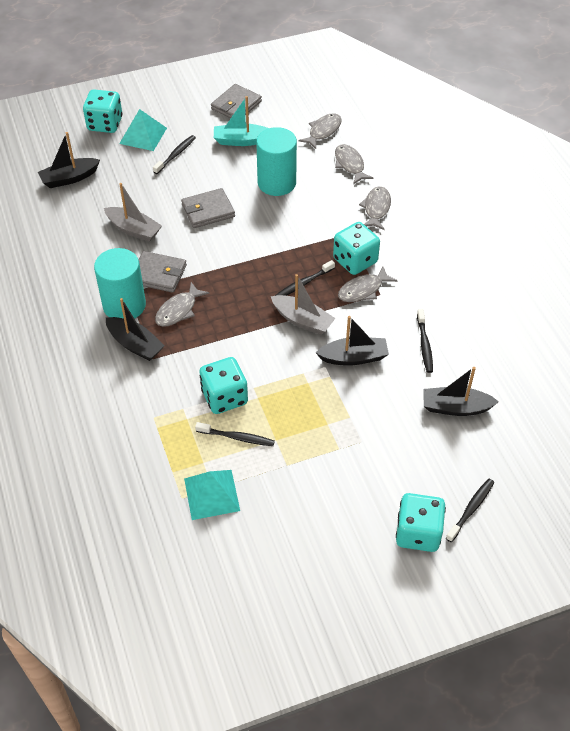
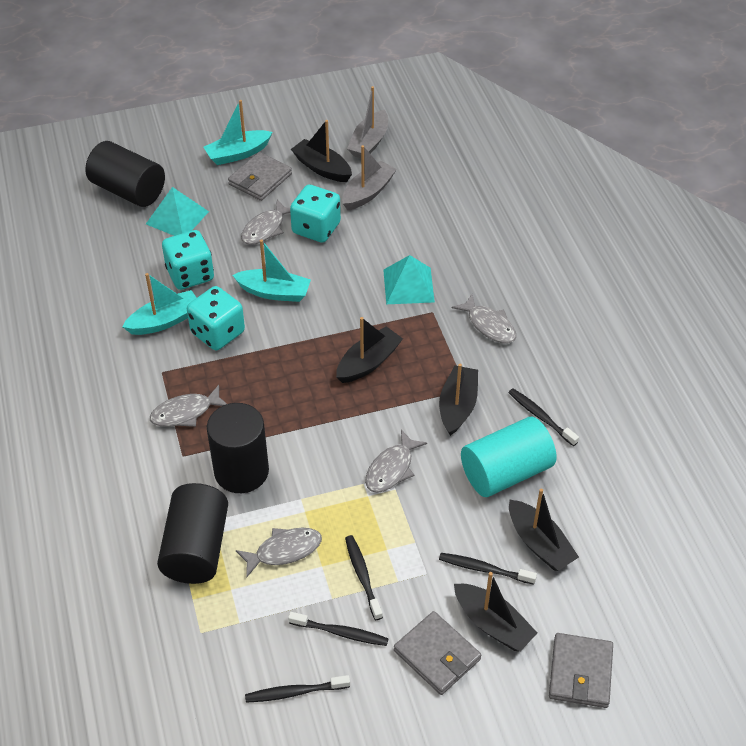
black boat: [38,132,100,188] [106,298,165,361] [316,316,389,366] [423,367,499,416] = 4 -> [291,120,352,182] [336,317,403,383] [439,364,478,436] [454,572,537,652] [509,488,579,571] = 5
black cylinder: none = 0 -> [85,141,165,207] [157,483,228,584] [207,403,269,493] = 3
turquoise boat: [214,96,269,146] = 1 -> [122,273,196,335] [203,100,273,165] [233,239,311,302] = 3
turquoise cylinder: [94,248,146,319] [256,127,297,196] = 2 -> [461,417,557,497] = 1
turquoise dice: [83,89,122,133] [199,357,248,414] [333,222,380,275] [396,493,446,552] = 4 -> [162,230,214,290] [187,286,245,350] [290,185,341,243] = 3

